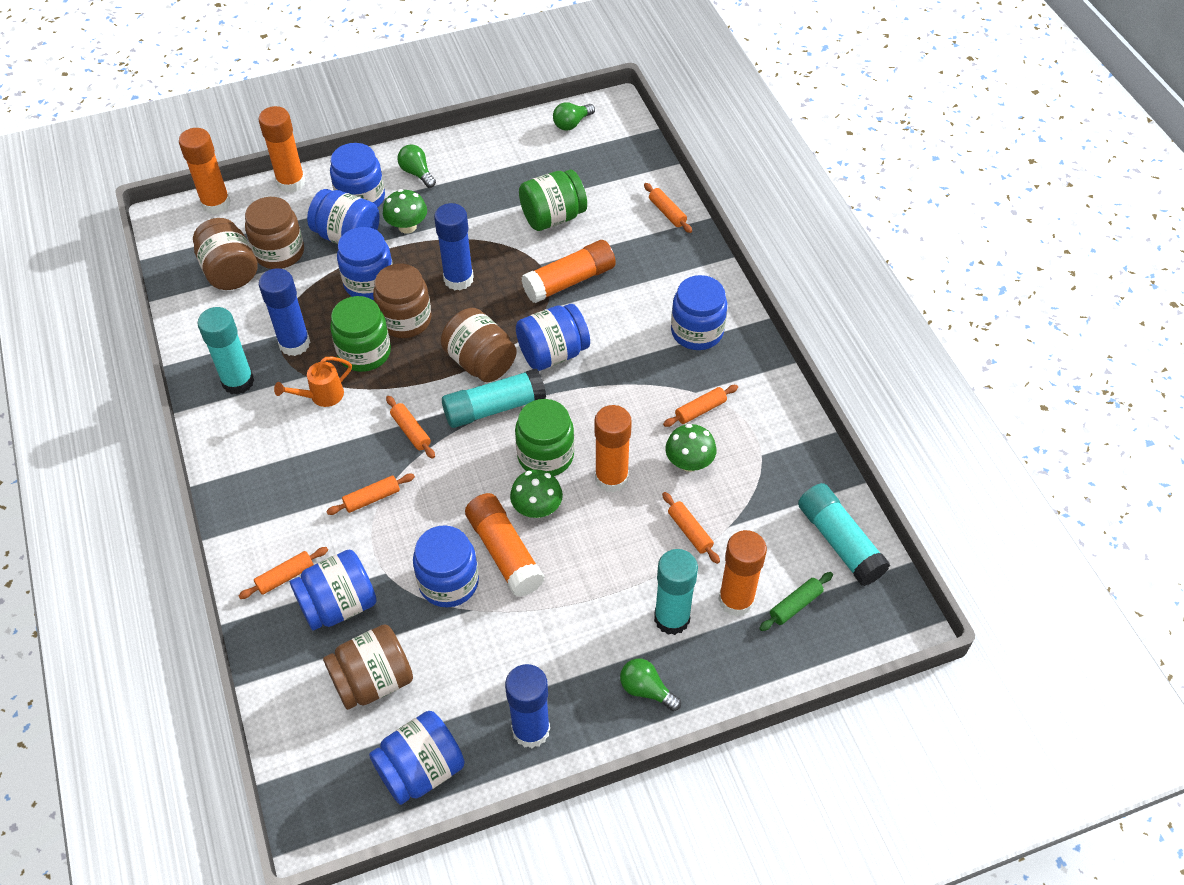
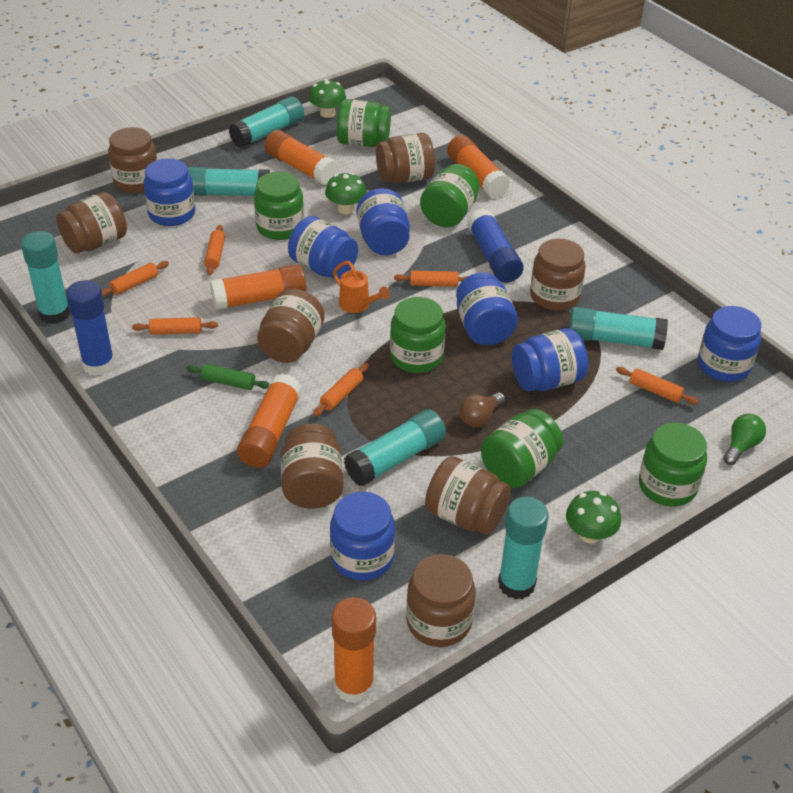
blue glue stick: [259,268,310,356] [434,203,474,291] [505,664,550,748] = 3 -> [66,280,115,376] [467,209,524,283] = 2
blue jar: [290,549,377,630] [307,189,380,244] [330,143,385,208] [337,227,393,300] [369,711,465,805] [413,525,479,607] [516,304,590,371] [671,275,727,350] = 8 -> [143,158,195,226] [288,216,358,279] [330,492,395,581] [356,188,410,255] [456,272,518,345] [512,328,588,391] [698,306,761,382] = 7
brown jar: [193,218,258,290] [245,197,304,269] [323,624,413,710] [373,264,431,338] [441,308,517,382] = 5 -> [56,192,127,254] [108,127,157,193] [257,289,325,363] [281,424,344,509] [376,133,435,183] [406,554,476,647] [425,456,511,535] [530,239,586,311] = 8
brown light bulb: none = 0 -> [459,392,505,427] = 1
green jar: [330,296,391,372] [515,399,574,476] [519,169,587,231] = 3 -> [254,172,304,240] [337,99,391,147] [390,297,446,373] [420,164,479,227] [481,409,563,488] [639,423,707,507] = 6
green light bulb: [398,145,436,188] [553,102,595,131] [620,659,681,711] = 3 -> [723,414,766,465] = 1
orange glue stick: [179,128,231,214] [259,106,305,193] [465,493,545,597] [521,240,616,303] [594,405,632,493] [718,530,767,617] = 6 -> [210,264,306,310] [237,373,302,468] [265,130,339,185] [332,597,376,703] [447,135,510,199] = 5
turquoise glue stick: [198,307,254,395] [442,369,546,428] [654,549,698,635] [798,483,890,586] = 4 -> [21,231,70,324] [188,167,270,196] [229,96,304,148] [344,409,446,486] [498,497,548,600] [569,307,668,350] = 6

